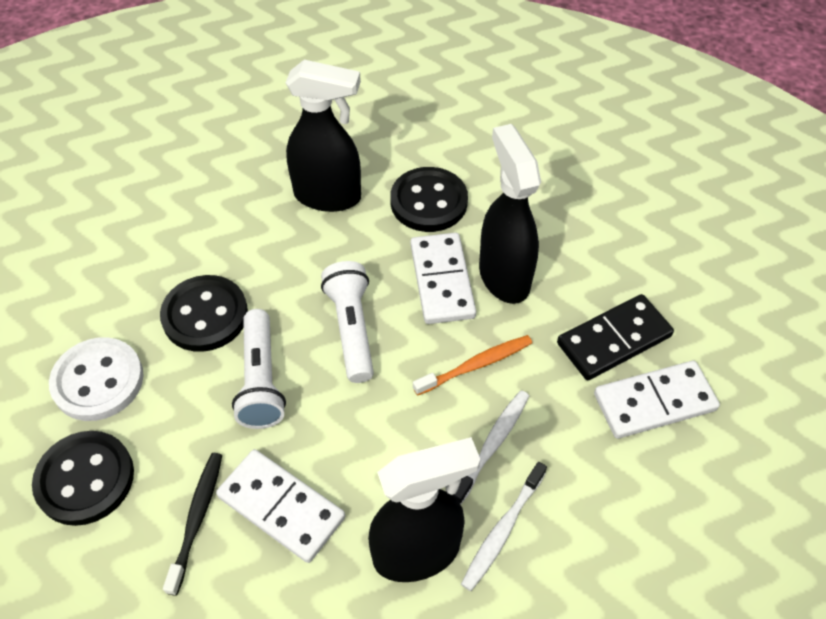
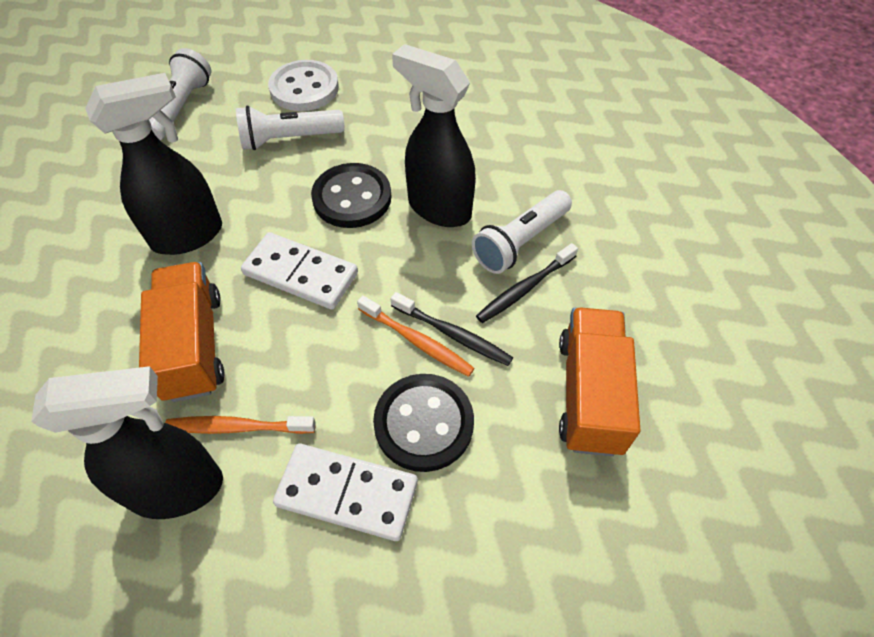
black button: [32,431,134,526] [160,275,248,352] [390,167,468,232] = 3 -> [311,163,391,228] [373,374,474,472] = 2
black domino: [557,294,674,380] = 1 -> none = 0
black toothbrush: [163,453,222,596] = 1 -> [390,292,513,366] [476,243,578,323] = 2
orange toothbrush: [413,335,532,396] = 1 -> [165,416,316,434] [357,295,475,377] = 2
orange truck: none = 0 -> [139,262,225,402] [559,307,641,456] = 2
white domino: [216,449,345,563] [410,233,476,324] [594,361,720,439] = 3 -> [241,232,358,309] [273,443,418,541] = 2
white flashlight: [232,309,286,429] [321,261,374,383] = 2 -> [149,48,211,140] [236,105,345,150] [472,190,572,274] = 3
white toothbrush: [452,391,529,505] [461,462,547,591] = 2 -> none = 0

